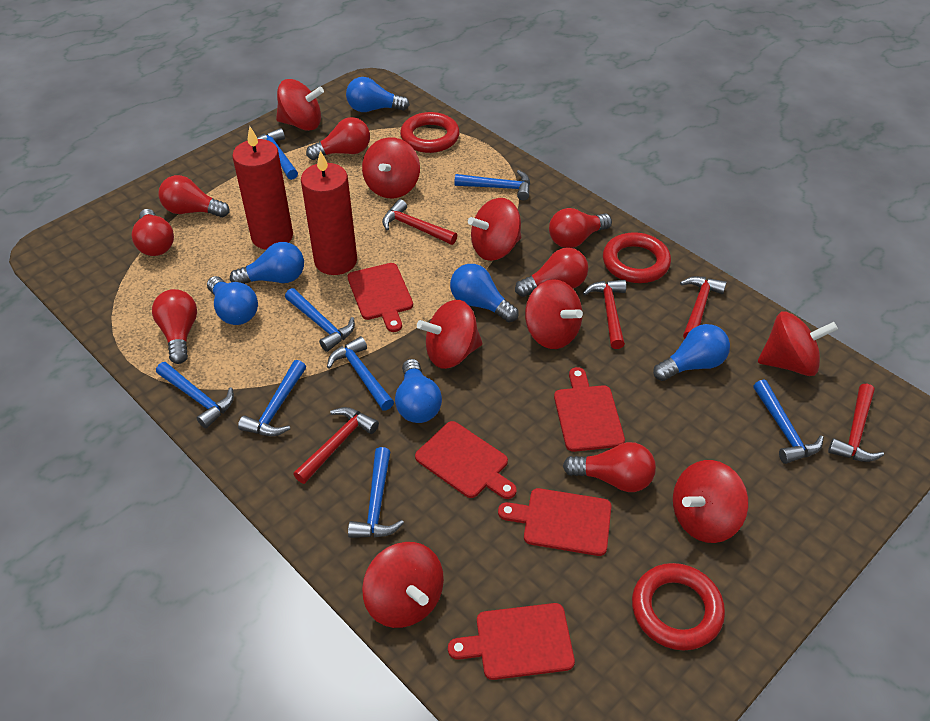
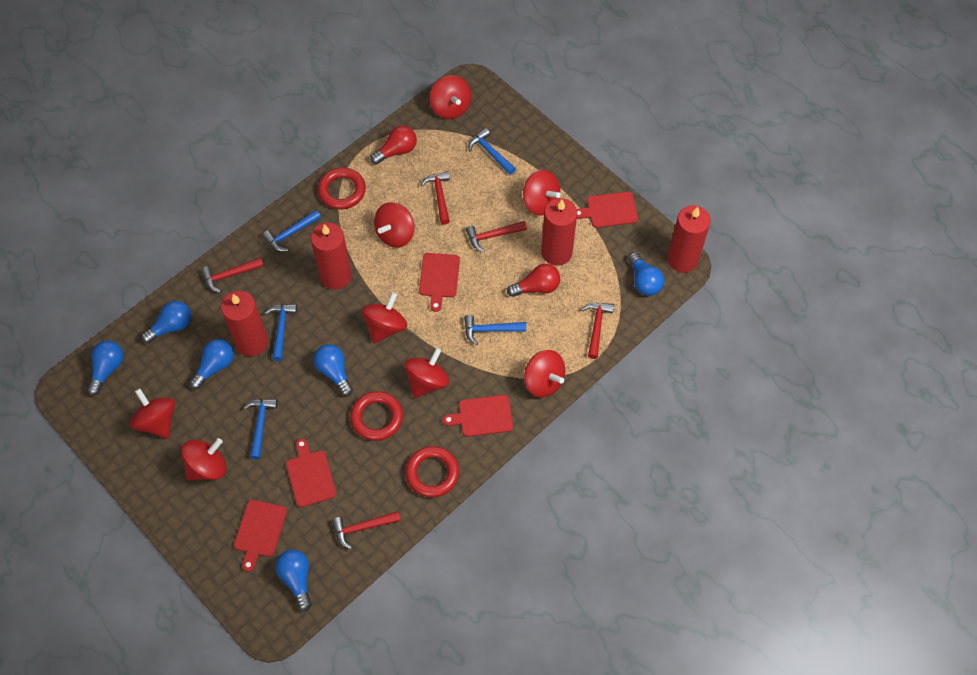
blue hammer: [156,362,234,428] [238,360,306,436] [257,128,298,180] [285,288,355,352] [327,336,394,411] [348,447,404,538] [454,170,530,200] [753,379,824,464] = 8 -> [244,399,278,460] [262,210,321,252] [265,304,297,361] [464,315,526,345] [468,128,516,175] = 5
red candle: [232,126,293,250] [301,150,357,275] = 2 -> [221,291,268,356] [311,223,352,290] [541,198,577,266] [667,205,711,273] = 4
red light bulb: [132,209,174,256] [152,289,197,364] [159,175,229,218] [306,117,370,160] [515,248,588,297] [549,208,612,248] [563,442,656,492] = 7 -> [370,126,417,165] [507,264,560,297] = 2

